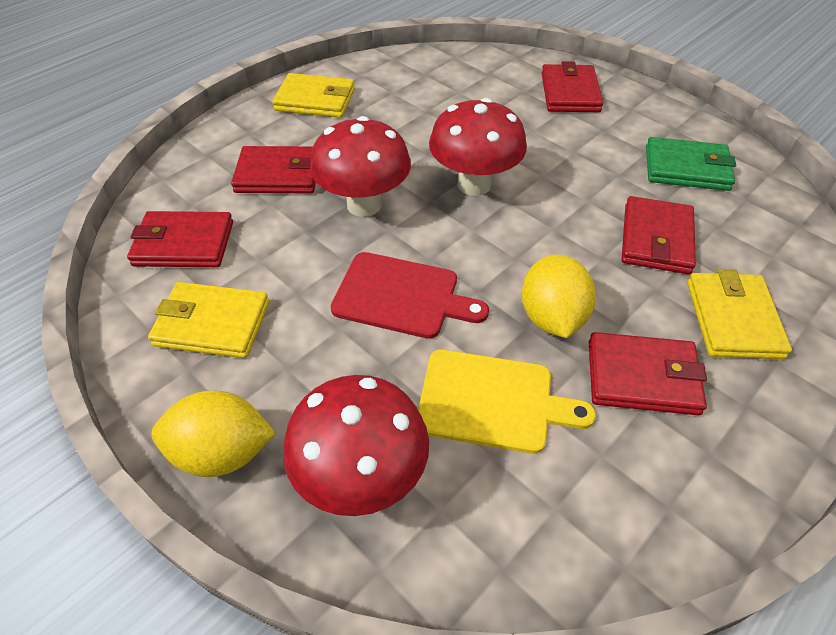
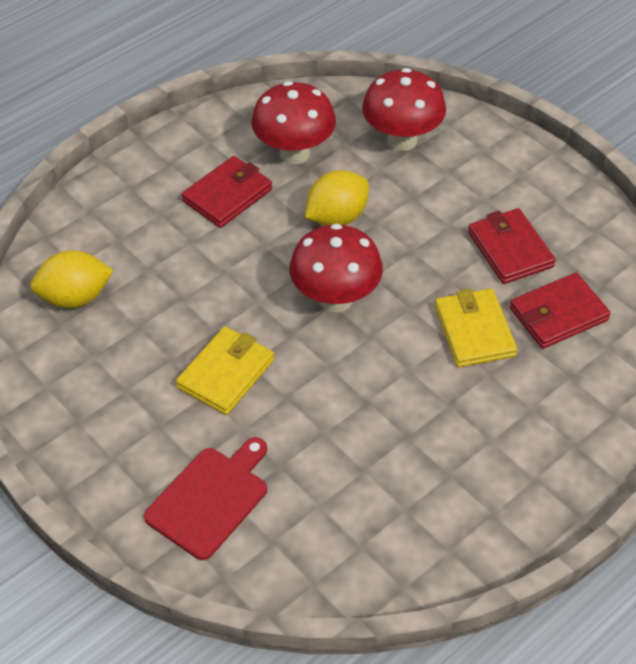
green wallet: [646,137,736,191] = 1 -> none = 0
red wallet: [127,211,233,267] [231,146,316,193] [541,61,603,112] [589,332,707,416] [621,196,696,274] = 5 -> [181,156,272,228] [468,208,556,284] [510,273,611,349] = 3
yellow cutting board: [418,350,596,454] = 1 -> none = 0
yellow wallet: [148,282,269,358] [272,73,355,118] [687,269,792,359] = 3 -> [176,326,274,415] [435,289,517,367] = 2

